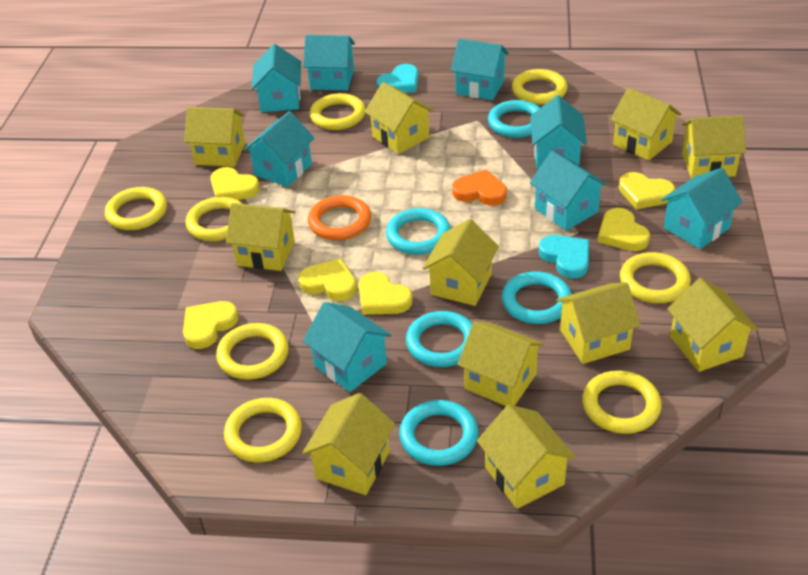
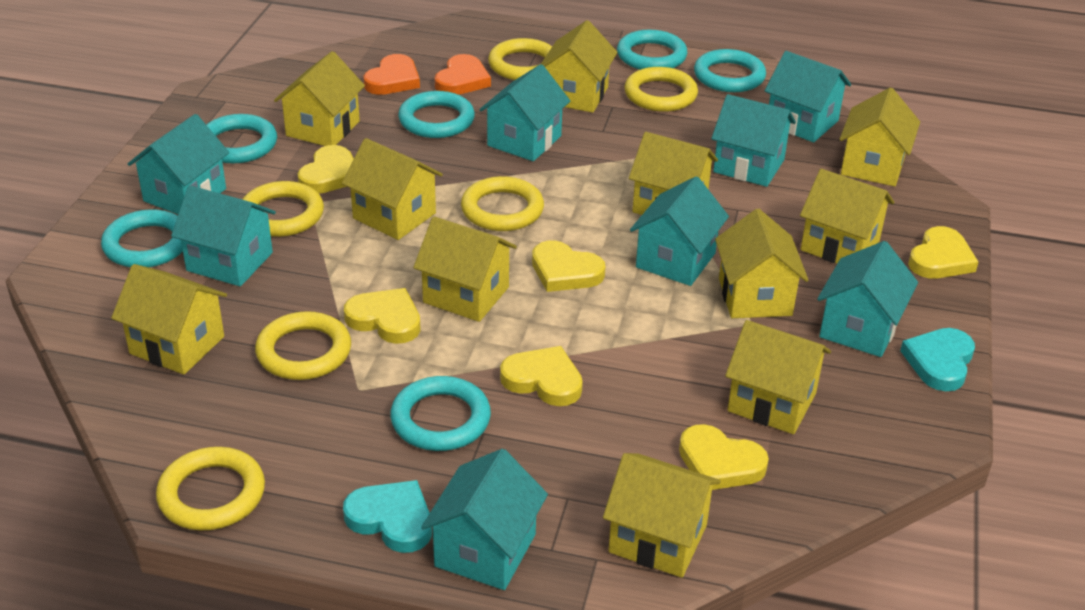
orange heart: [452,169,507,205] = 1 -> [363,54,420,95] [434,54,491,95] = 2
orange ring: [308,195,371,240] = 1 -> none = 0
turquoise ring: [386,208,451,254] [399,400,479,466] [406,311,473,367] [488,100,540,138] [502,271,572,324] = 5 -> [101,209,183,267] [206,114,277,163] [390,376,491,451] [398,91,475,138] [617,30,687,70] [694,49,766,92] = 6
yellow ring: [105,187,167,230] [186,197,243,241] [216,323,289,380] [224,398,302,462] [310,93,366,130] [512,69,568,104] [582,370,662,434] [620,252,691,303] = 8 -> [156,447,265,530] [242,181,324,237] [255,311,351,380] [461,176,544,231] [488,38,552,80] [624,67,698,112] = 6

